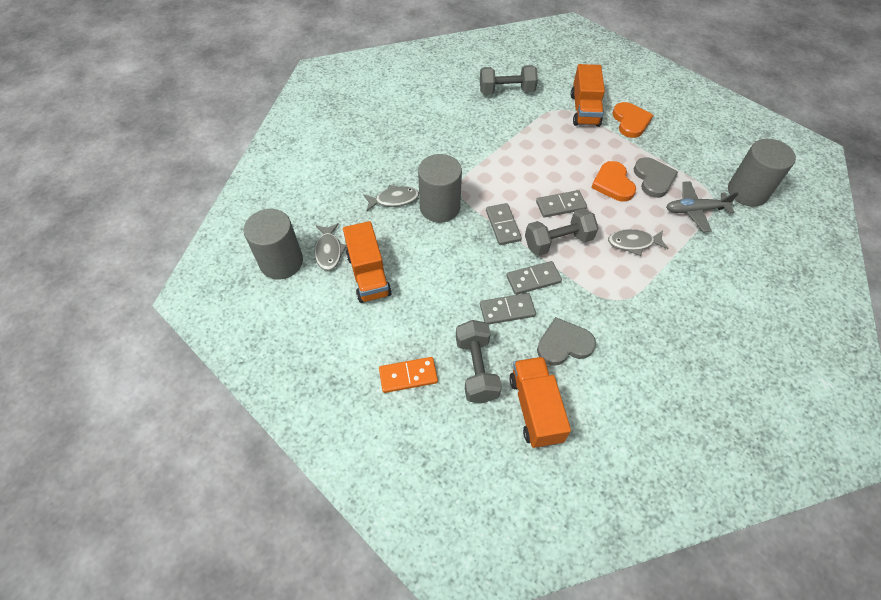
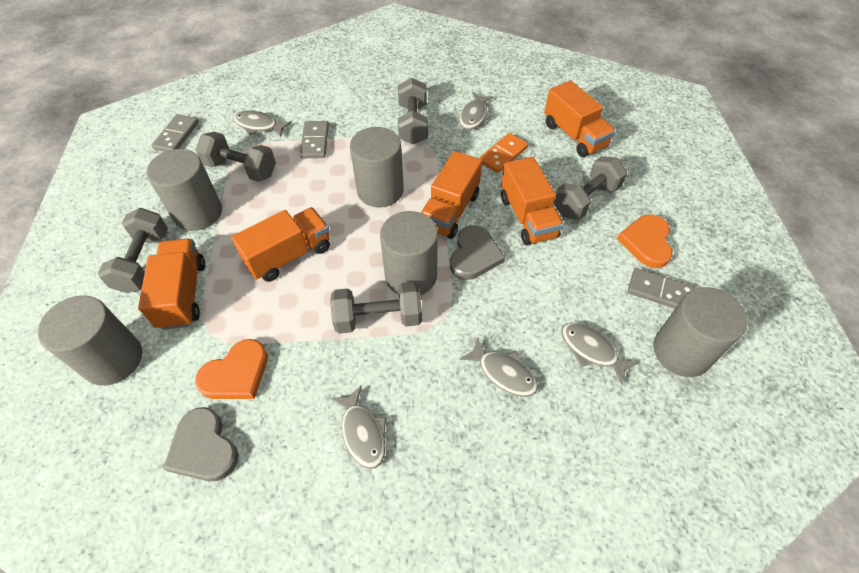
grey cylinder: [243,209,303,280] [418,154,462,223] [728,139,796,207] = 3 -> [38,295,142,386] [147,149,222,231] [350,127,404,207] [380,211,438,295] [653,287,748,377] = 5
grey domino: [480,293,536,324] [486,203,522,245] [506,261,562,295] [536,190,587,218] = 4 -> [151,114,199,152] [300,121,329,158] [628,268,695,309] = 3
grey dumbbell: [456,320,502,403] [480,65,538,95] [525,208,598,256] = 3 -> [98,208,168,293] [196,132,276,182] [330,282,422,334] [398,78,428,145] [554,156,627,220] = 5
grey fish: [315,223,347,271] [363,185,419,211] [608,229,669,256] = 3 -> [233,111,292,137] [331,385,386,469] [459,92,493,130] [459,337,538,397] [561,323,639,384] = 5
grey plane: [666,181,739,232] = 1 -> none = 0
orange truck: [343,221,392,303] [509,357,571,448] [571,64,605,127] = 3 -> [138,239,205,330] [231,207,330,282] [421,151,482,239] [501,157,564,245] [544,81,616,157] = 5

